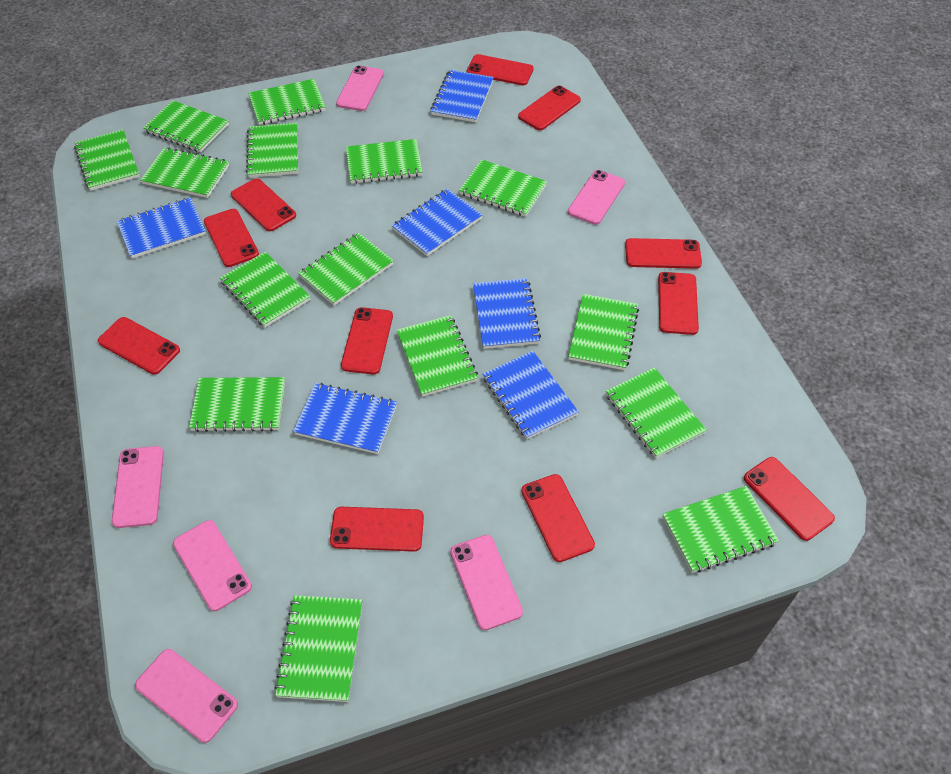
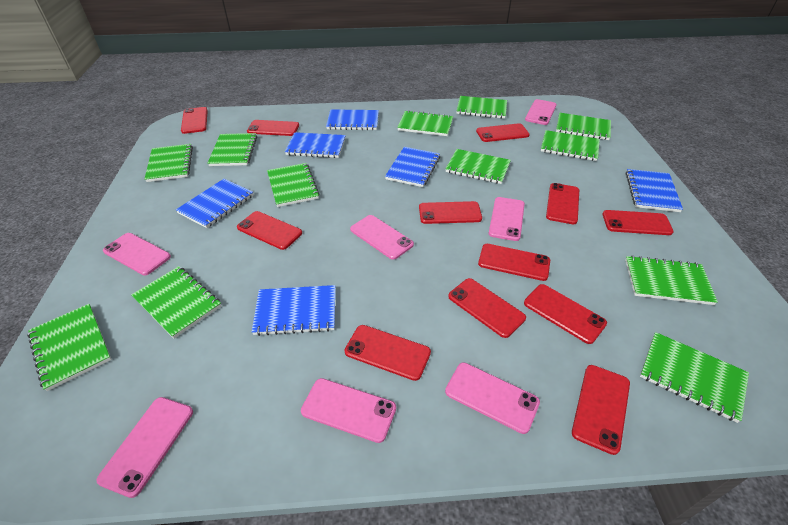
green notebook: [74,129,140,191] [141,147,229,198] [143,100,229,153] [189,377,285,432] [220,251,311,327] [246,123,298,178] [248,79,325,125] [274,595,363,702] [299,233,394,305] [346,139,423,184] [397,315,478,397] [459,159,547,217] [568,294,639,370] [606,367,706,458] [663,486,779,573] = 15 -> [27,304,111,391] [131,266,221,338] [145,144,193,182] [208,133,257,166] [267,163,320,207] [397,110,453,136] [445,149,511,184] [456,96,507,119] [541,130,600,161] [556,113,611,140] [625,255,718,305] [640,332,749,423] = 12
pink phone: [112,446,164,528] [135,649,238,743] [173,520,252,611] [336,65,384,111] [450,535,523,630] [568,170,625,225] = 6 -> [96,397,193,498] [103,233,171,275] [301,378,396,443] [350,215,414,260] [445,362,540,434] [489,197,525,241] [525,99,557,125] = 7
red phone: [98,317,180,375] [204,209,259,267] [231,178,296,231] [330,507,424,551] [341,307,393,374] [467,54,534,85] [518,86,581,130] [522,474,595,562] [625,238,702,269] [658,272,699,335] [744,457,835,541] = 11 -> [181,107,208,134] [237,211,302,250] [247,120,299,136] [345,325,431,381] [419,201,482,224] [448,278,526,338] [476,123,530,142] [478,244,550,281] [524,284,607,344] [546,183,579,224] [572,365,630,455] [602,210,674,235] = 12

